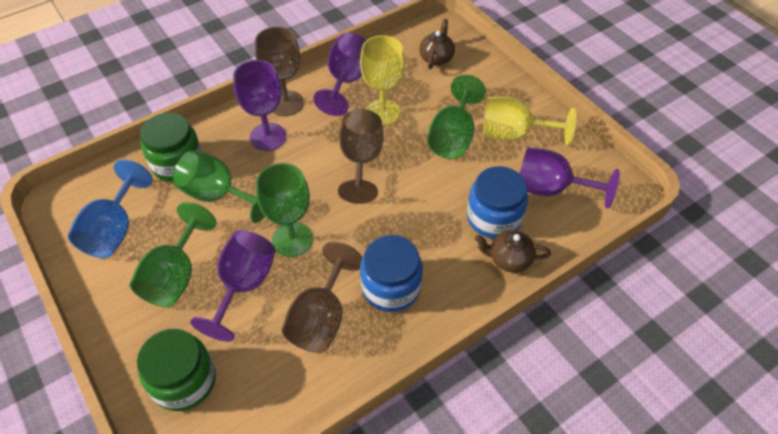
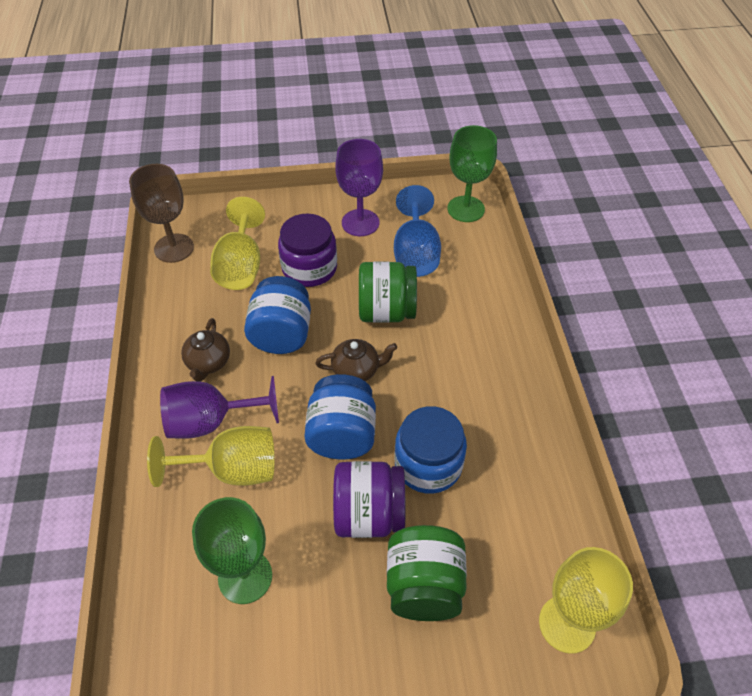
blue jar: [360,235,423,312] [467,166,528,239] = 2 -> [244,276,311,354] [304,374,376,460] [395,406,467,494] = 3
brown goblet: [255,26,304,116] [281,242,362,353] [338,109,384,204] = 3 -> [129,164,194,263] = 1
green goblet: [130,202,217,307] [173,150,265,223] [256,163,313,257] [427,75,486,159] = 4 -> [192,497,272,604] [447,125,497,222] = 2
purple goblet: [190,230,276,342] [233,60,286,151] [313,33,366,116] [520,148,620,208] = 4 -> [160,376,279,439] [335,139,383,236] = 2
purple jar: none = 0 -> [278,214,337,287] [333,461,405,538] = 2
yellow goblet: [360,35,405,126] [483,97,576,145] = 2 -> [147,426,275,487] [210,197,265,290] [539,547,633,654] = 3

